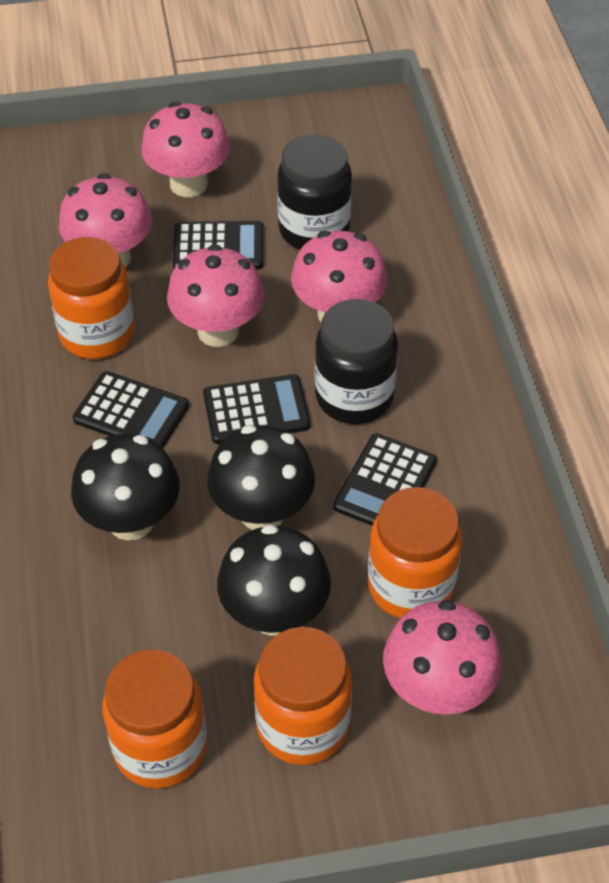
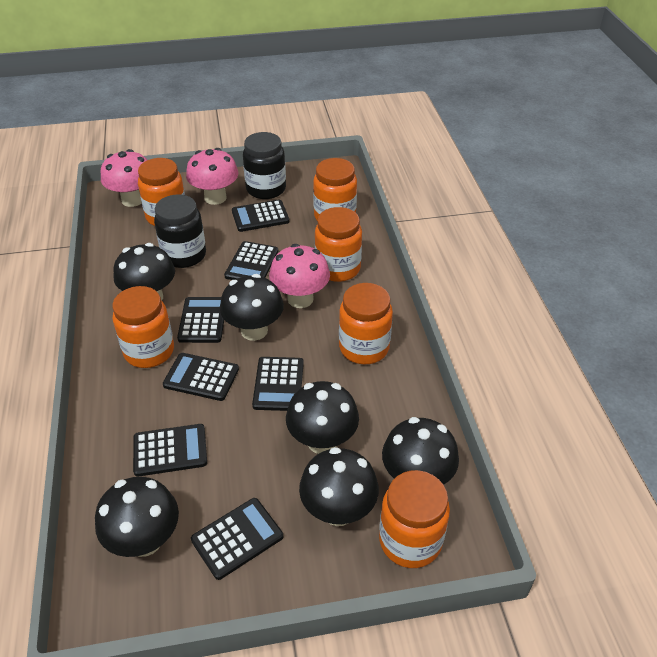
black calculator: [73,371,189,448] [173,221,264,270] [203,374,310,444] [333,433,437,526] = 4 -> [133,424,207,477] [163,353,239,401] [177,297,224,343] [191,498,283,580] [224,241,278,280] [232,200,289,232] [252,357,304,411] = 7
black mushroom: [71,434,180,541] [207,425,315,530] [217,524,331,636] = 3 -> [95,477,179,557] [113,243,175,300] [220,274,284,341] [286,381,359,454] [299,447,379,526] [382,417,459,485] = 6
orange jar: [48,237,134,359] [102,649,207,789] [254,627,352,765] [368,487,462,619] = 4 -> [112,286,174,368] [138,158,185,226] [313,158,357,221] [315,207,362,282] [339,283,393,364] [379,470,450,568] = 6
pink mushroom: [59,173,152,268] [141,102,230,197] [167,244,264,347] [291,230,387,322] [383,600,502,715] = 5 -> [101,149,147,207] [186,148,238,205] [269,244,330,308] = 3

